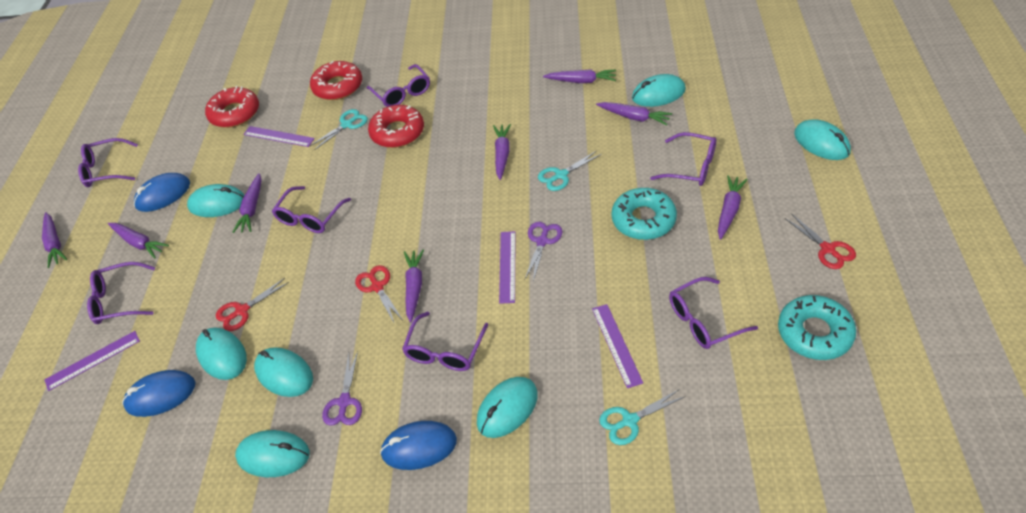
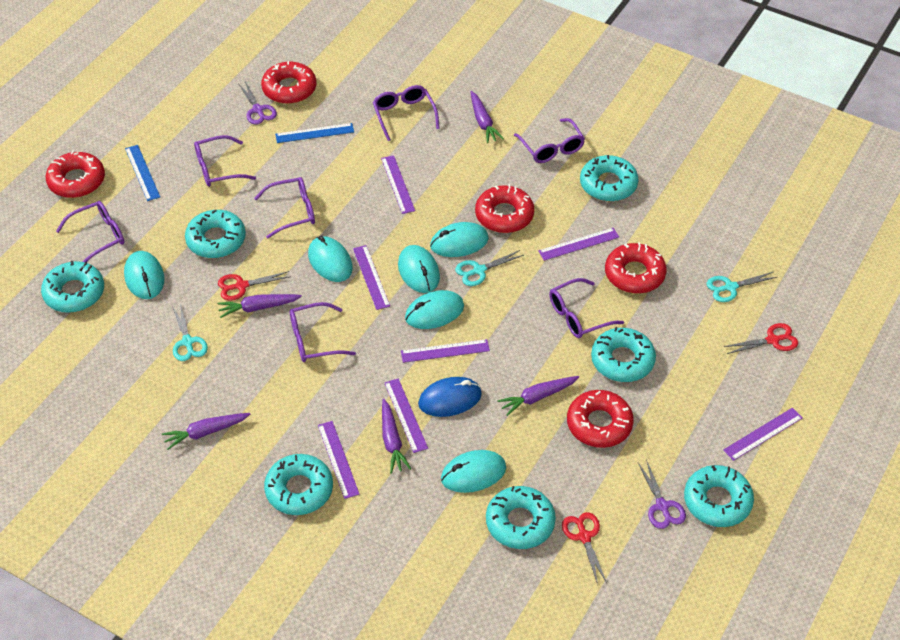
blue mouse: [122,370,195,417] [134,173,190,212] [380,421,457,470] = 3 -> [418,377,482,417] = 1
blue ruler: none = 0 -> [125,145,160,201] [275,123,354,143] = 2
purple carrot: [42,212,67,268] [108,223,169,259] [233,173,262,233] [404,250,424,323] [493,124,511,180] [543,69,616,83] [596,102,672,126] [718,175,748,240] = 8 -> [162,413,250,450] [217,294,302,318] [382,398,411,474] [471,91,504,143] [497,376,579,416] = 5
purple ruler: [44,331,140,391] [244,126,315,147] [499,231,516,304] [592,304,643,388] = 4 -> [318,421,360,499] [353,245,390,310] [381,155,415,214] [384,378,428,453] [401,339,490,363] [538,228,619,261] [723,408,803,461] = 7
red donut: [205,86,259,128] [310,61,362,100] [368,105,424,148] = 3 -> [46,151,105,198] [261,61,316,104] [475,184,534,233] [567,390,634,448] [605,242,667,294] = 5
turquoise donut: [612,188,677,240] [778,295,856,360] = 2 -> [41,261,104,313] [185,210,246,258] [264,454,333,515] [486,486,556,549] [580,155,638,202] [591,327,656,382] [684,465,754,527] = 7
turquoise mouse: [187,184,245,217] [196,327,247,380] [235,430,310,477] [254,347,313,397] [477,377,538,438] [632,74,686,107] [794,119,851,160] = 7 -> [124,251,164,299] [308,236,353,282] [398,245,440,293] [405,290,464,329] [430,222,489,257] [441,450,506,493] = 6

